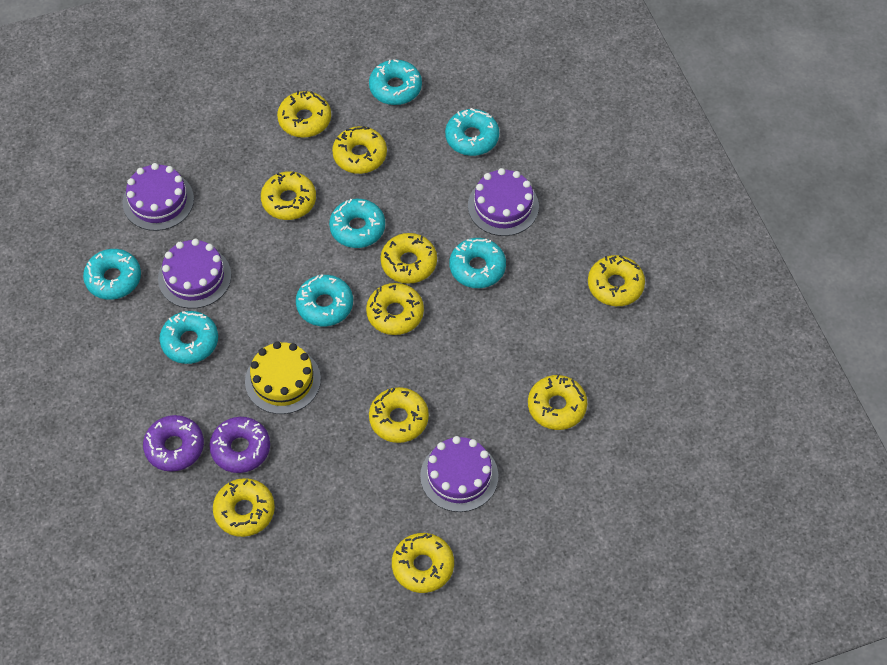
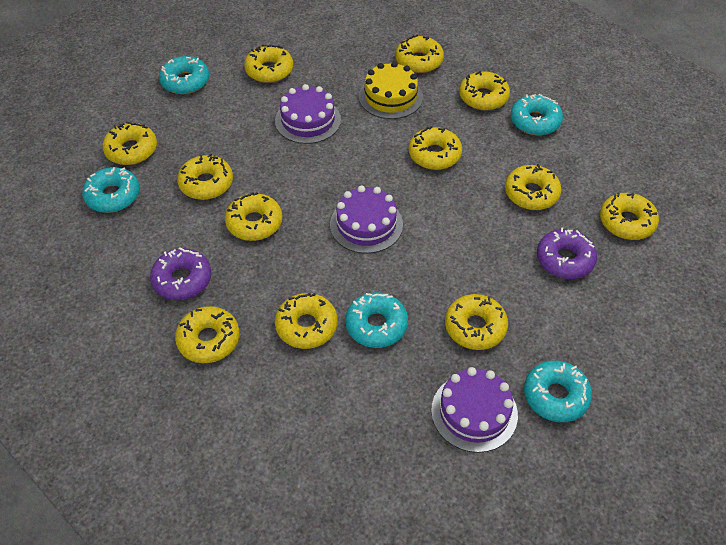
purple cake: [123,163,194,231] [158,239,231,309] [420,436,498,512] [468,168,539,236] = 4 -> [275,84,341,144] [330,185,403,254] [431,367,518,453] = 3
turquoise donut: [83,249,141,300] [160,311,218,364] [296,274,353,326] [329,199,385,248] [369,59,422,105] [445,108,499,156] [450,238,506,288] = 7 -> [82,167,140,213] [159,56,209,94] [345,292,408,348] [510,94,563,135] [524,361,592,422] = 5
yellow donut: [213,478,275,537] [261,171,316,220] [277,91,331,138] [332,126,387,174] [366,283,424,335] [369,387,429,443] [380,233,437,284] [392,533,454,593] [528,374,587,430] [588,255,645,306] = 10 -> [102,121,157,165] [175,306,240,363] [177,153,233,200] [225,192,282,241] [244,45,293,83] [275,293,338,349] [396,35,444,73] [409,126,462,170] [445,294,508,350] [459,71,510,110] [505,164,561,210] [600,193,659,240] = 12

